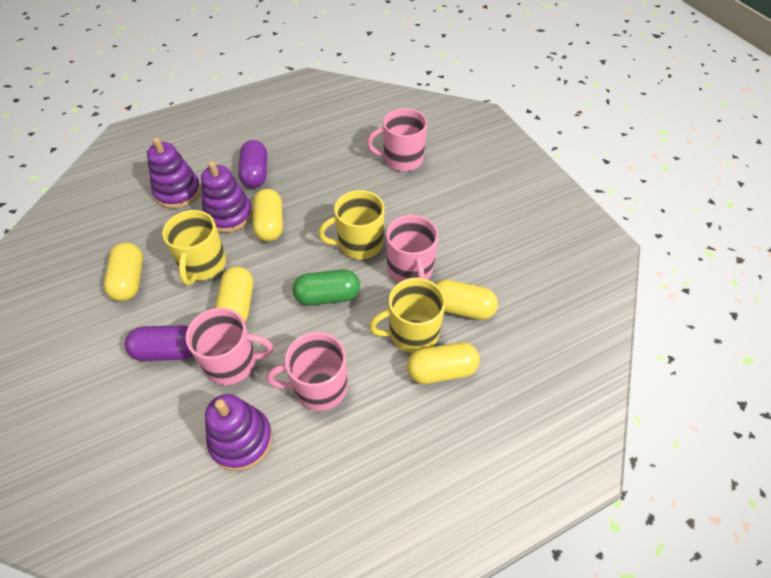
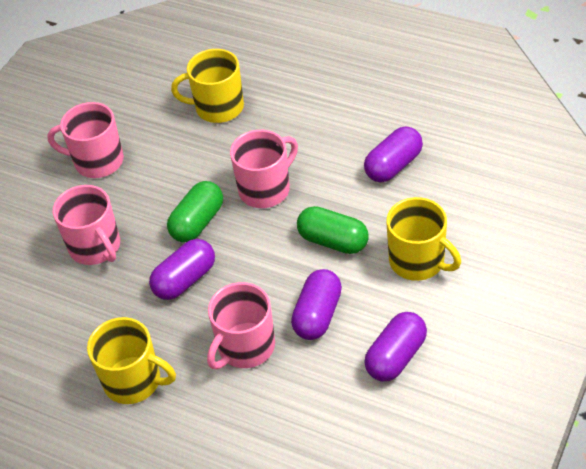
green capsule: [293,269,360,305] = 1 -> [167,181,223,242] [297,206,369,254] = 2
purple capsule: [125,325,193,361] [238,140,267,188] = 2 -> [149,239,215,300] [291,269,342,340] [364,127,423,182] [364,312,427,381] = 4
purple stacking toy: [147,137,201,209] [201,161,253,233] [205,394,273,471] = 3 -> none = 0
yellow capsule: [104,243,143,301] [215,266,253,322] [253,189,283,242] [407,342,480,384] [435,280,498,320] = 5 -> none = 0

